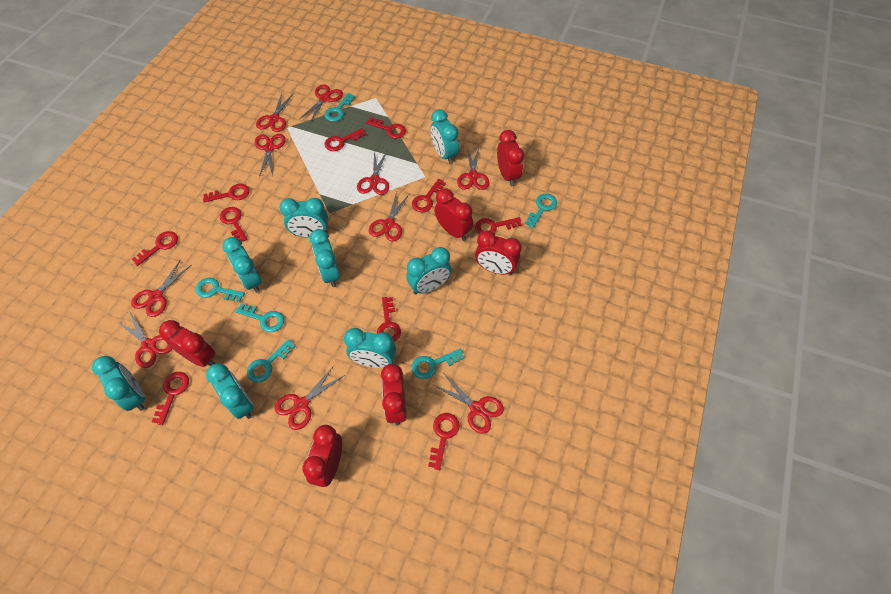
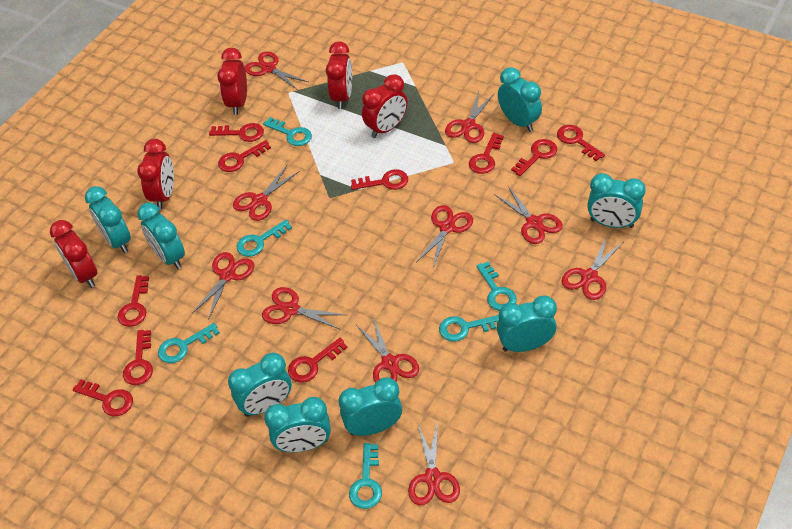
red clock: [159,320,215,367] [303,425,342,487] [381,364,406,426] [434,189,473,241] [475,231,522,275] [497,130,524,186] = 6 -> [50,220,98,288] [137,139,174,209] [217,48,247,115] [326,42,352,109] [362,74,407,138] = 5

